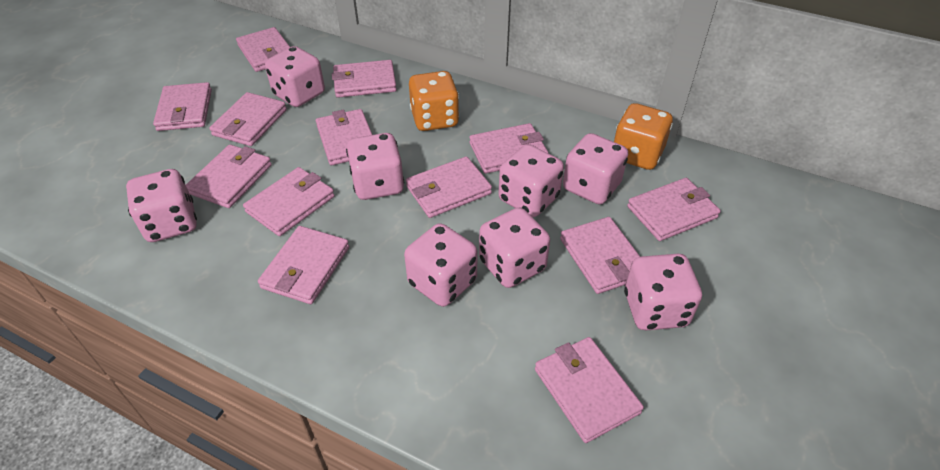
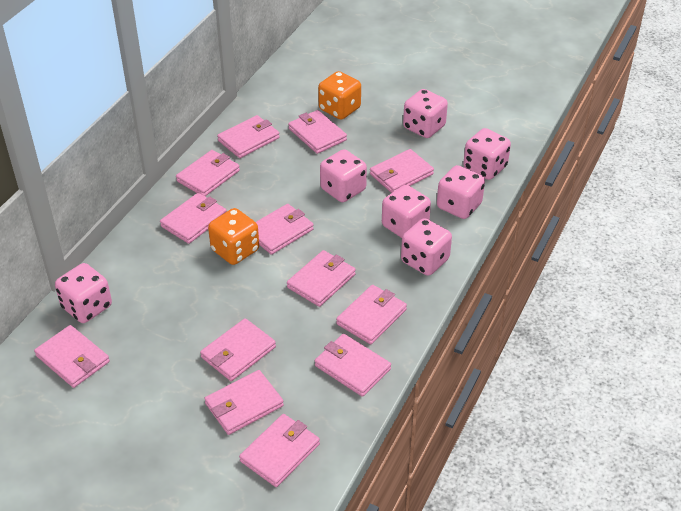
pink dice: [126,169,197,242] [265,46,325,107] [346,133,404,200] [404,223,478,307] [479,208,550,288] [499,144,564,217] [563,133,628,204] [624,254,702,330] = 8 -> [55,263,112,323] [320,149,367,202] [382,185,431,238] [401,218,452,276] [403,89,448,138] [437,165,485,219] [463,128,511,180] = 7

